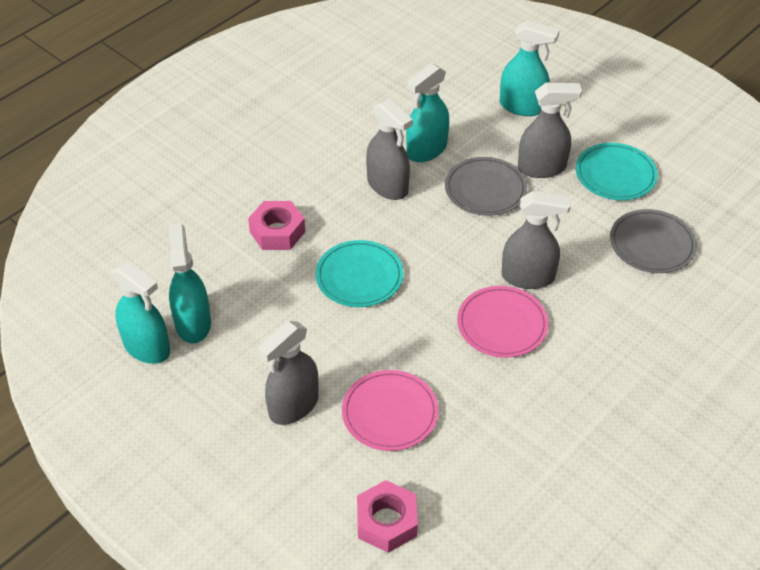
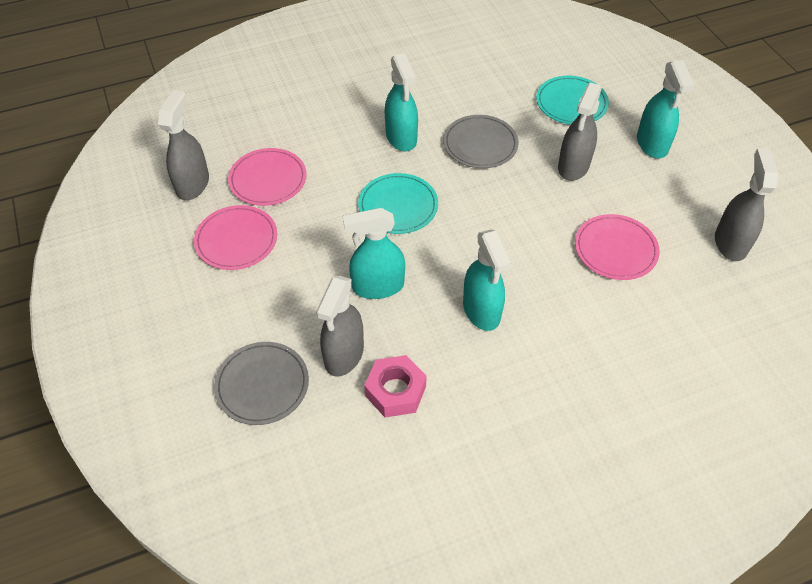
pink nut: [248,201,305,250] [357,480,418,553] = 2 -> [364,355,427,418] = 1
pink plate: [342,370,439,451] [457,286,549,358] = 2 -> [194,205,277,270] [228,148,307,206] [575,214,660,280] = 3

